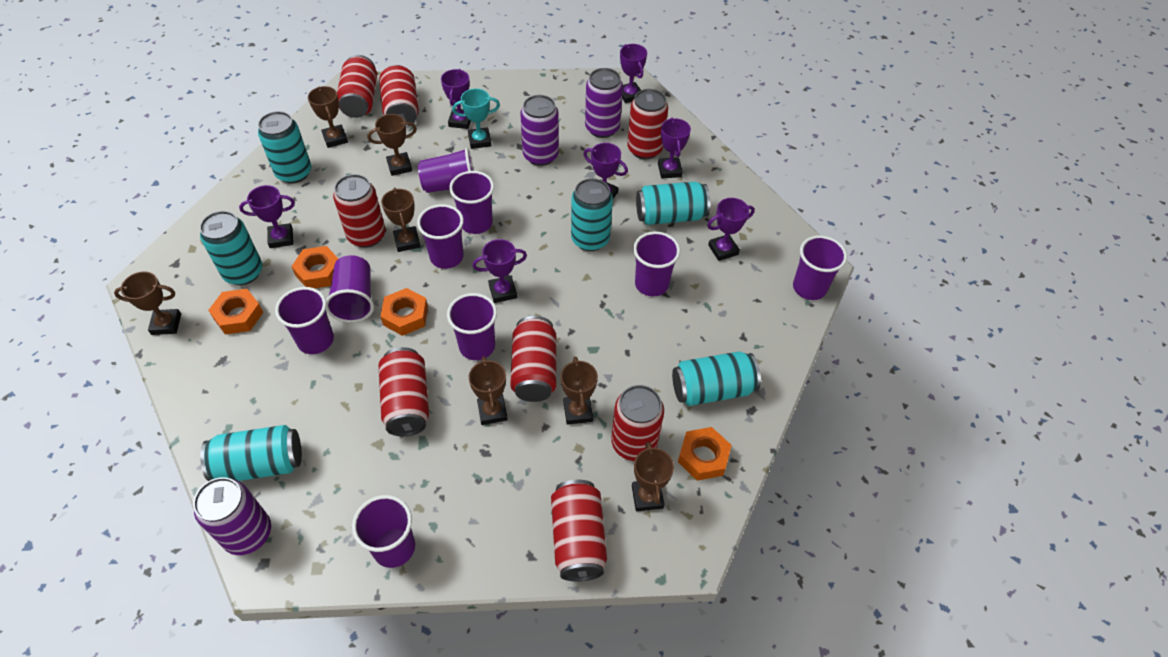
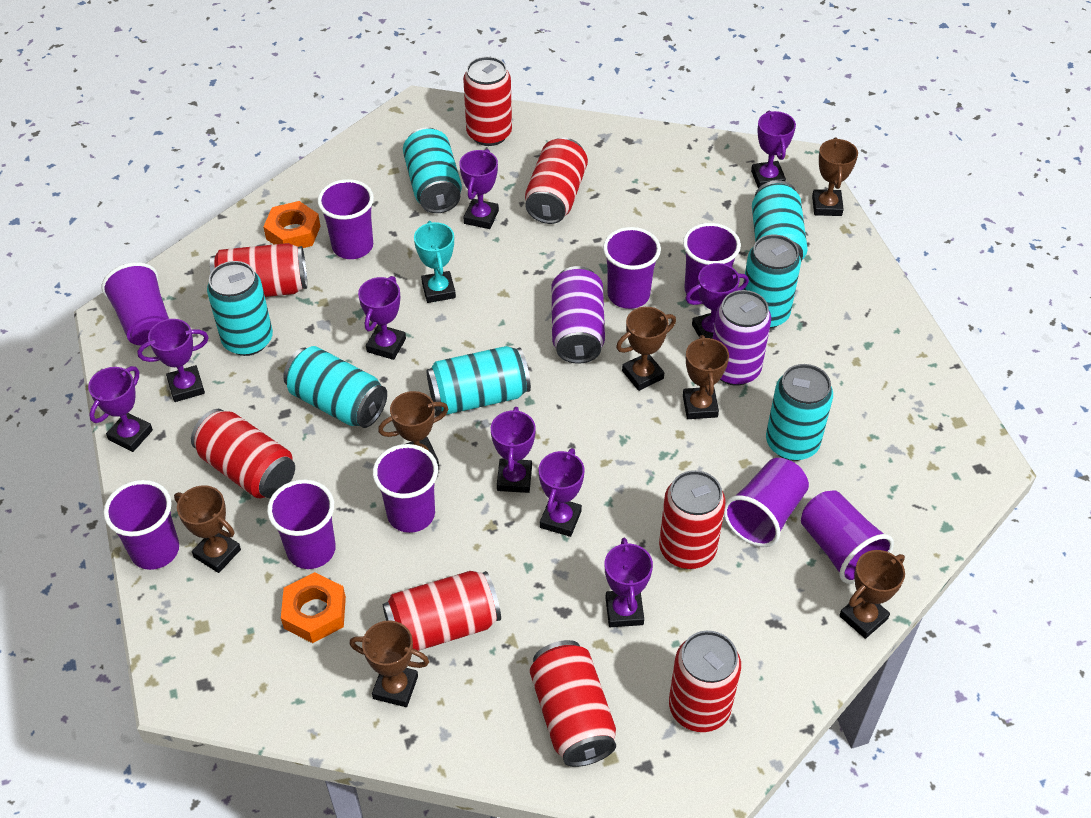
orange nut: [208,289,263,334] [291,246,339,288] [380,288,428,336] [678,427,731,481] = 4 -> [263,201,321,248] [281,572,346,643] = 2
purple can: [193,477,271,555] [520,95,559,166] [585,68,623,138] = 3 -> [552,266,605,364] [713,290,771,386] = 2
purple trophy: [239,185,295,248] [441,69,471,129] [473,239,527,303] [584,143,628,199] [620,44,647,103] [658,117,691,179] [707,198,755,261] = 7 -> [88,366,153,452] [137,319,209,402] [358,276,406,360] [459,149,499,229] [491,407,536,493] [539,448,584,537] [605,538,653,627] [685,263,749,339] [751,110,796,188] = 9
turquoise can: [200,211,262,285] [200,425,302,481] [258,111,311,183] [571,178,613,251] [636,181,710,225] [672,351,761,406] = 6 -> [207,261,273,356] [283,346,387,428] [403,127,462,213] [427,346,531,415] [743,235,801,328] [752,180,808,261] [766,364,833,461] = 7

